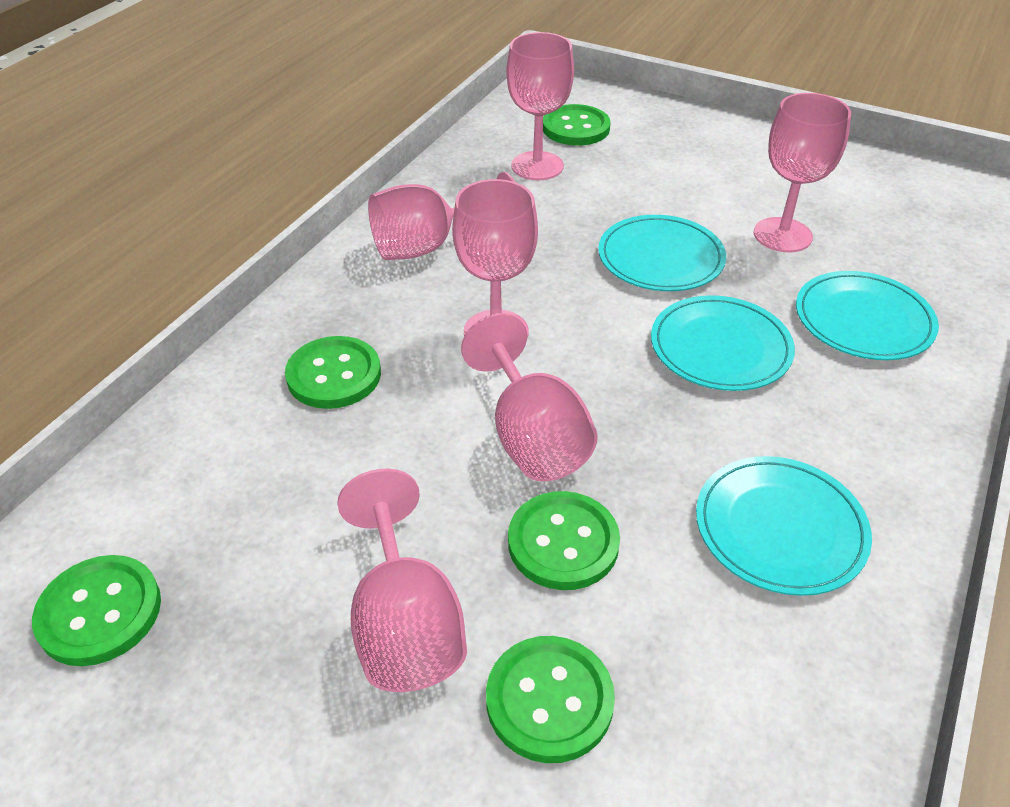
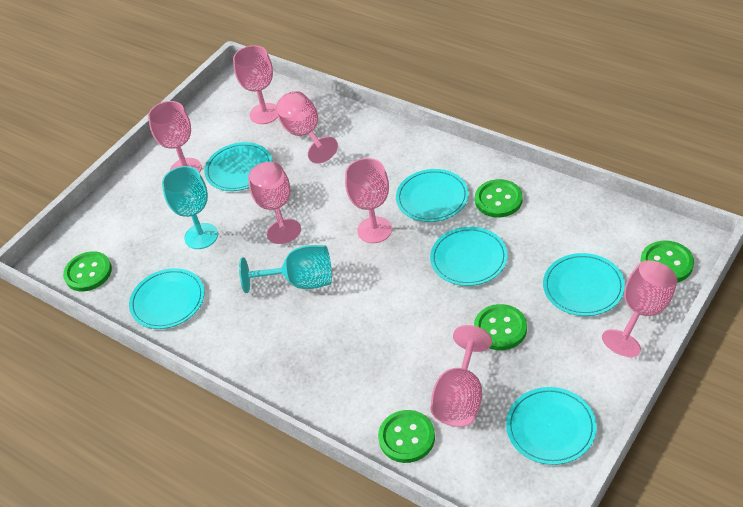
pink goblet: [337,469,467,692] [368,172,515,260] [452,179,538,338] [461,313,598,481] [506,32,574,180] [754,93,851,252] = 6 -> [148,101,202,173] [233,45,278,124] [248,162,301,244] [276,91,338,164] [345,158,392,243] [430,325,492,427] [602,260,678,357] = 7
turquoise goblet: none = 0 -> [162,166,218,249] [239,245,332,293] = 2
turquoise plate: [598,215,726,291] [651,295,795,391] [696,456,872,596] [796,271,939,360] = 4 -> [129,268,204,329] [204,142,272,191] [396,169,469,222] [430,227,508,286] [506,387,597,465] [543,253,625,316] = 6

